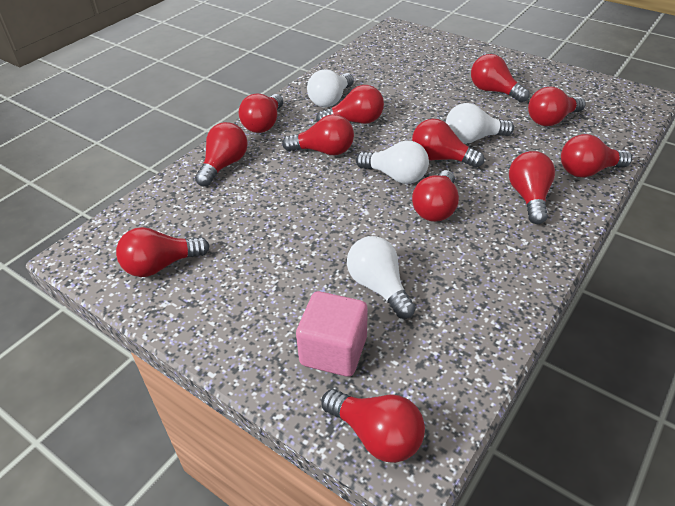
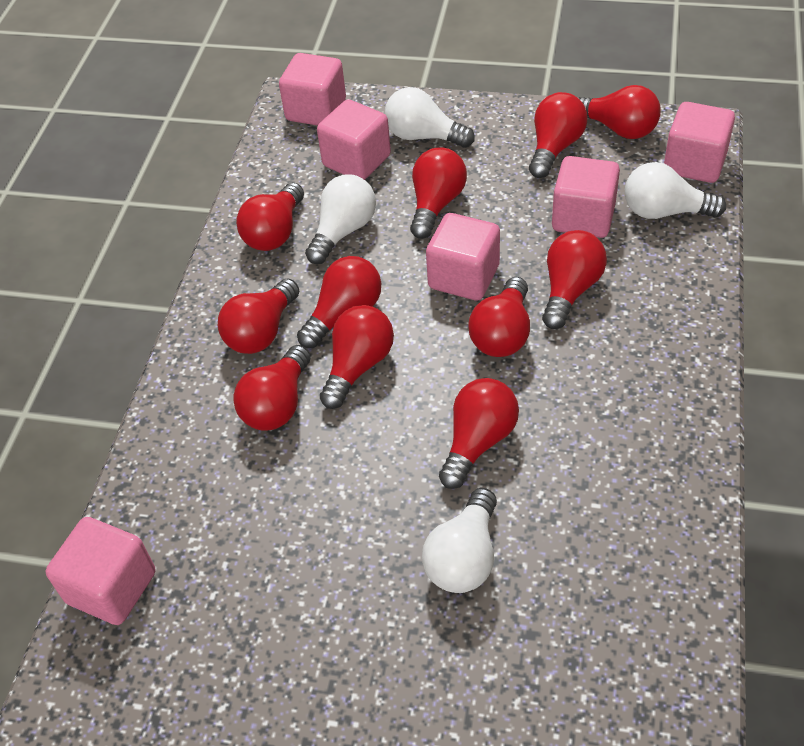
pink cube: [296,291,368,377] = 1 -> [46,517,155,625] [279,53,346,126] [317,99,391,180] [426,213,500,301] [552,156,620,238] [664,102,735,183] = 6
red light bulb: [116,227,210,277] [195,122,248,186] [239,94,283,133] [282,114,354,155] [316,85,384,124] [321,389,425,463] [412,119,484,168] [412,170,459,222] [471,54,530,103] [509,151,555,224] [528,87,586,126] [561,134,632,178] = 12 -> [218,278,299,354] [233,345,311,431] [236,183,304,251] [297,256,381,348] [320,305,394,409] [410,147,467,239] [439,378,519,489] [468,277,530,357] [529,92,587,178] [542,230,607,329] [577,85,661,139] = 11

